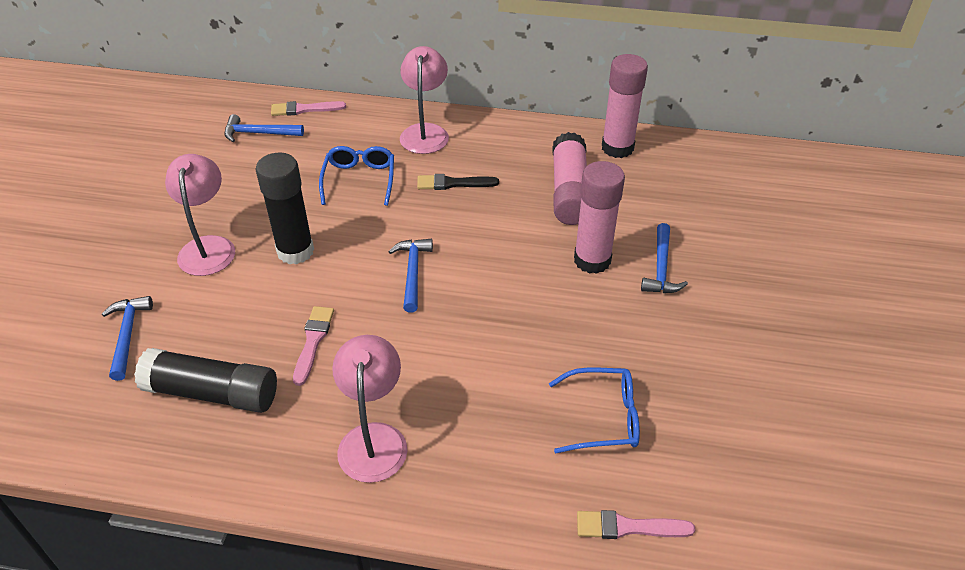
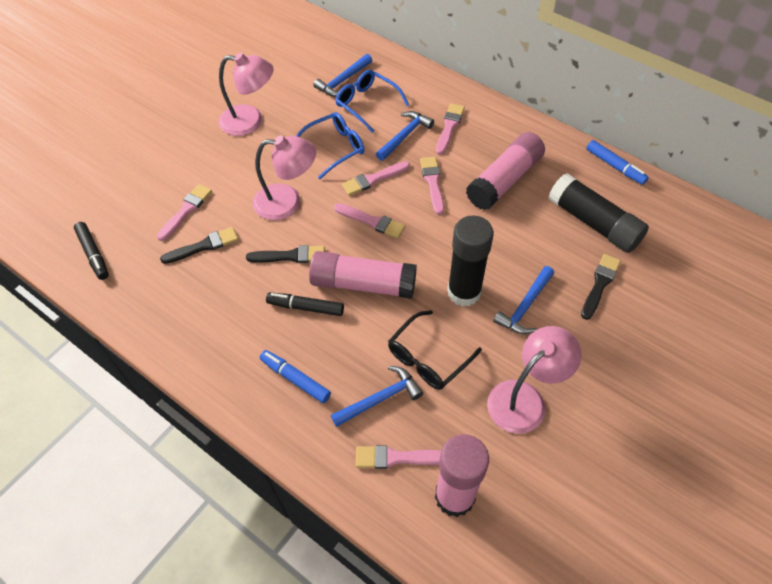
black brush: [417,174,499,190] = 1 -> [160,227,238,264] [246,245,325,263] [581,254,621,320] = 3
black glasses: none = 0 -> [388,310,482,390] = 1
black marker: none = 0 -> [74,222,109,280] [266,292,344,316] = 2
blue marker: none = 0 -> [260,350,331,403] [586,140,649,185] = 2
pink brush: [271,101,346,116] [293,306,334,386] [577,510,695,539] = 3 -> [157,184,212,241] [334,203,405,238] [342,161,410,196] [356,445,441,469] [420,157,444,215] [436,103,465,155] = 6

